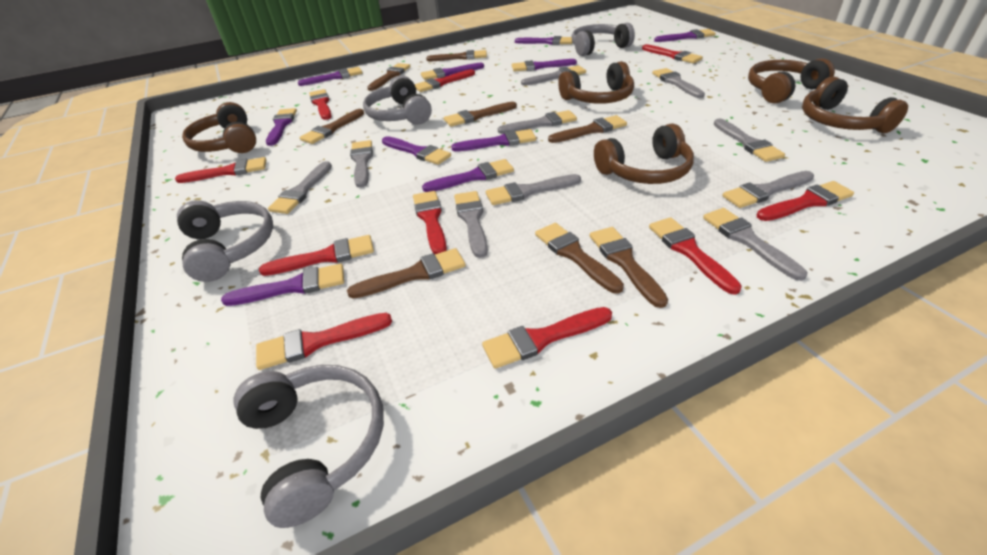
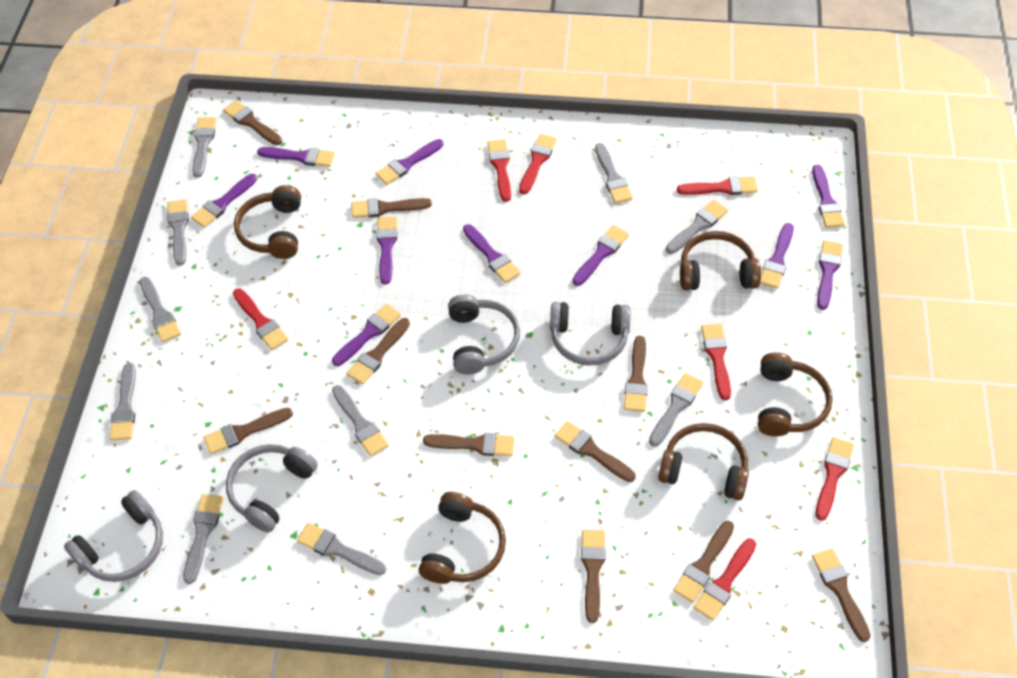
brown brush: [300,109,364,144] [347,248,466,299] [368,63,411,91] [426,50,487,61] [444,102,517,127] [535,223,624,294] [548,115,627,143] [590,227,668,308] = 8 -> [204,408,293,454] [223,100,282,145] [347,318,410,384] [351,198,432,218] [423,433,514,456] [555,421,636,482] [581,529,606,623] [624,336,648,412] [673,521,734,603] [812,548,870,642] = 10
red brush: [175,157,266,183] [256,313,392,370] [259,235,374,276] [309,89,332,120] [413,191,447,254] [415,69,475,92] [482,307,612,369] [642,44,703,63] [649,217,742,295] [757,181,854,221] = 10 -> [233,288,288,350] [487,139,511,202] [519,134,557,194] [677,176,758,195] [693,538,756,621] [701,324,731,400] [816,437,854,521] = 7

